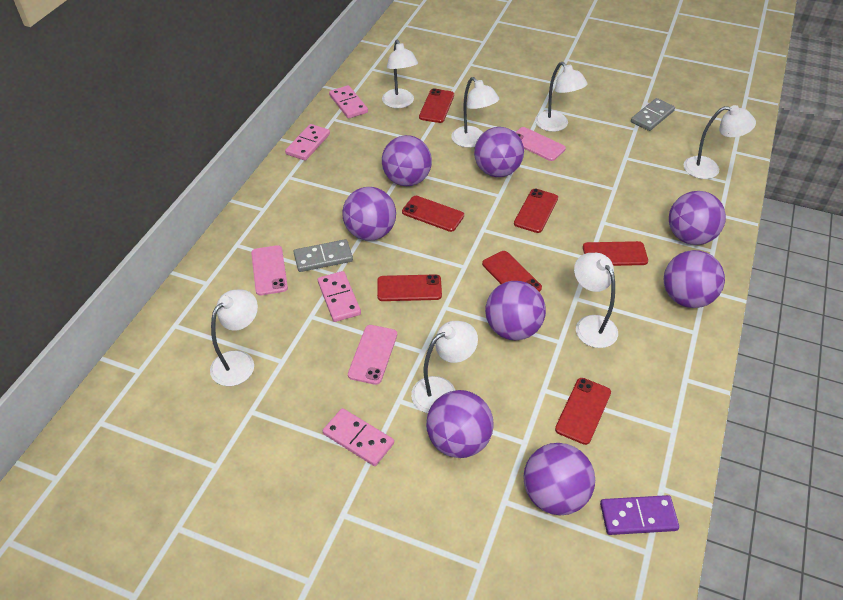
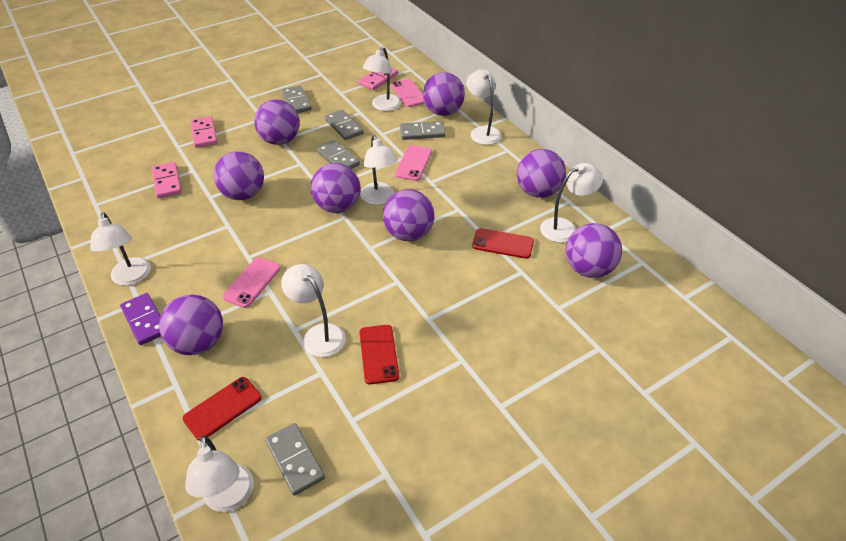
grey domino: [294,239,353,272] [631,98,675,131] = 2 -> [265,423,325,496] [282,86,311,113] [316,140,360,169] [325,110,364,140] [400,121,445,140] = 5
pink domino: [285,124,330,161] [318,271,361,322] [323,408,394,466] [329,85,368,119] = 4 -> [152,162,182,198] [190,116,217,148] [358,68,398,91] = 3
red phone: [377,274,442,301] [402,196,464,232] [419,88,454,123] [482,251,542,292] [514,189,558,233] [555,378,611,445] [583,241,648,266] = 7 -> [182,377,262,441] [359,325,399,384] [472,228,534,259] = 3

